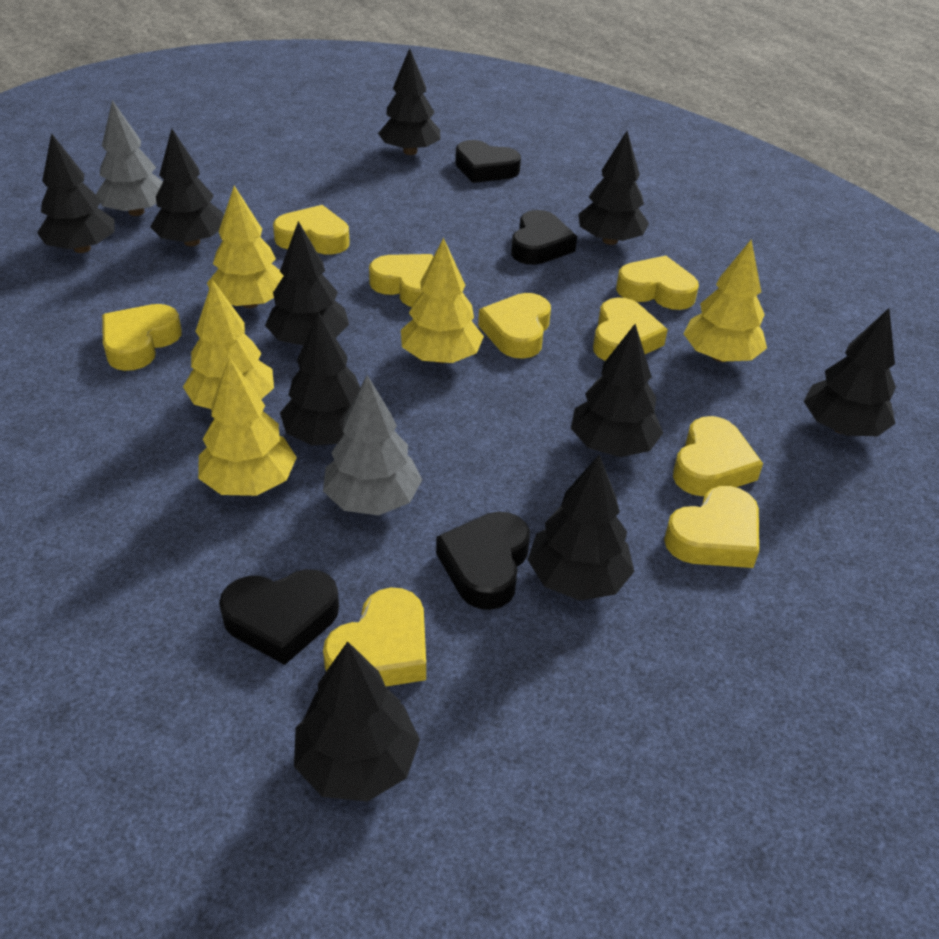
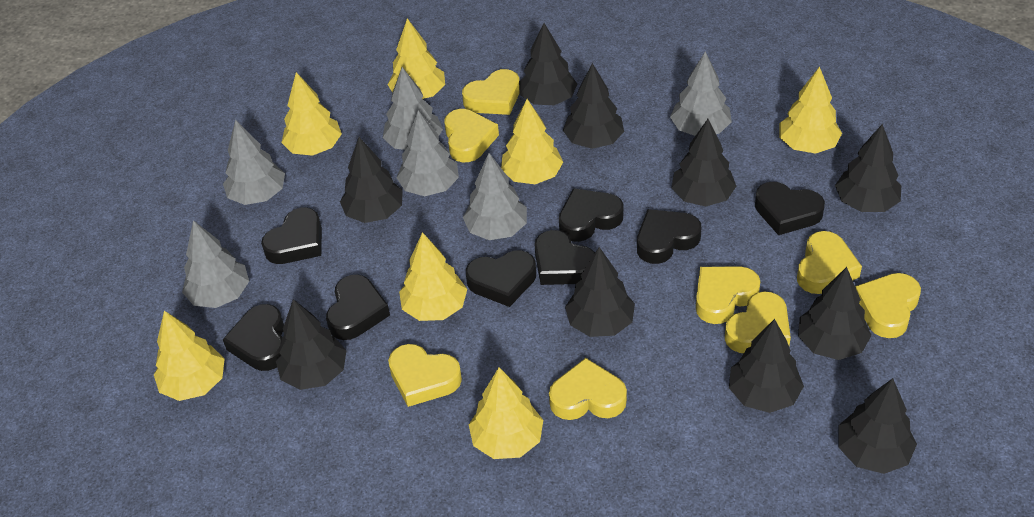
black heart: [219,569,339,665] [436,512,530,610] [455,140,521,183] [511,210,577,265] = 4 -> [223,304,284,371] [261,208,322,264] [326,274,390,340] [466,250,536,307] [535,230,595,285] [559,188,623,242] [637,209,701,264] [755,182,825,235] = 8
grey tree: [96,100,163,216] [323,375,422,515] = 2 -> [182,220,249,308] [223,120,285,205] [383,67,443,150] [396,110,459,196] [463,153,527,240] [670,51,732,136] = 6
yellow heart: [102,304,182,371] [273,205,350,254] [323,588,426,687] [369,254,433,307] [478,293,551,359] [593,297,668,361] [616,255,699,310] [664,486,759,568] [673,416,763,496] = 9 -> [388,344,462,407] [444,109,499,162] [462,69,520,115] [549,358,627,420] [696,267,760,324] [725,291,791,353] [797,231,862,294] [855,273,921,338] = 8
yellow tree: [183,279,274,409] [198,357,297,496] [207,186,284,308] [401,238,484,363] [684,240,767,362] = 5 -> [154,311,225,401] [281,72,342,156] [387,18,445,99] [399,232,467,321] [469,367,543,459] [501,99,563,184] [779,66,842,154] = 7

